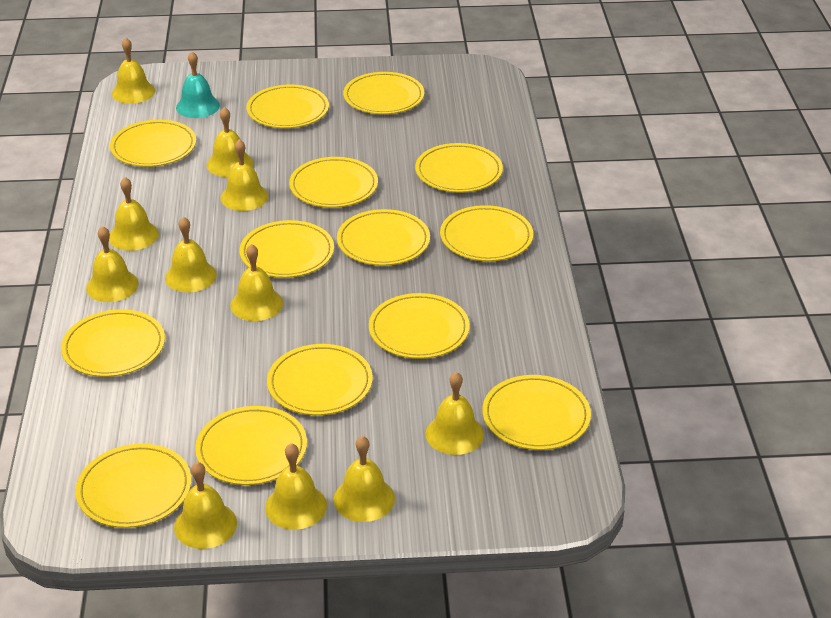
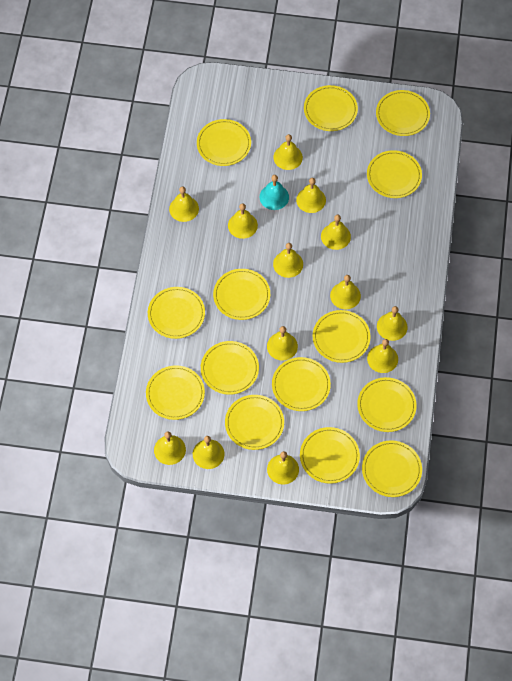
yellow bell: [86,226,139,302] [109,177,159,251] [112,38,155,104] [165,217,217,292] [174,462,237,549] [207,107,253,177] [221,139,269,211] [230,244,283,321] [265,443,327,530] [333,436,395,522] [426,372,484,455] = 11 -> [154,432,186,465] [169,187,199,222] [193,436,224,469] [228,203,258,239] [267,326,298,360] [267,451,299,485] [273,134,303,170] [273,243,303,278] [296,178,326,213] [321,215,351,250] [330,275,361,309] [367,339,398,373] [377,306,408,341] = 13

